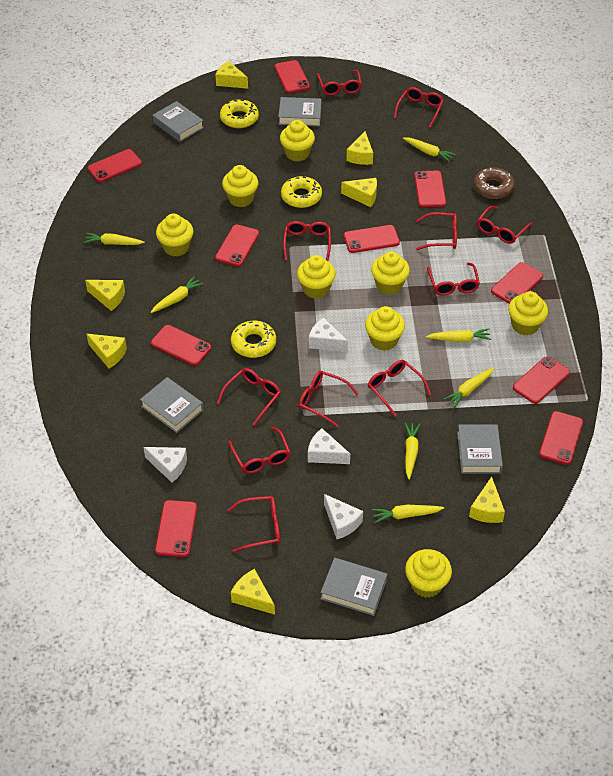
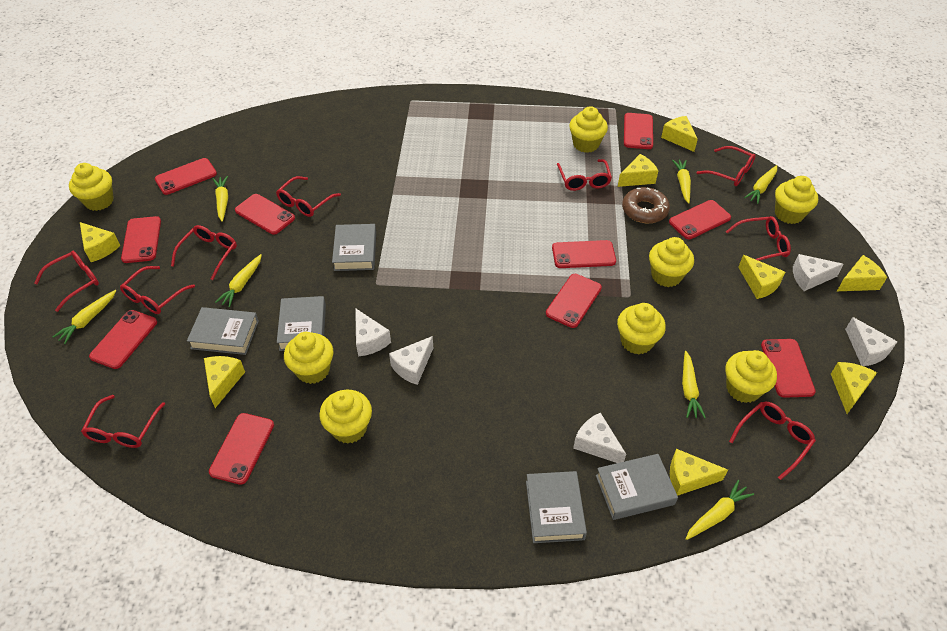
red glasses: [217,368,281,426] [227,496,280,552] [229,427,291,474] [283,221,331,261] [299,371,358,427] [317,70,362,95] [368,360,431,417] [394,87,444,128] [416,212,457,250] [427,262,480,295] [477,206,532,244] = 11 -> [34,251,99,312] [81,395,165,448] [120,266,195,314] [171,225,237,280] [276,176,341,217] [557,159,612,191] [697,146,756,186] [726,216,791,261] [729,402,816,480] = 9
white cheese: [143,447,187,482] [308,428,350,464] [309,318,348,352] [324,494,363,539] = 4 -> [355,308,391,357] [389,336,433,385] [573,413,626,463] [793,254,844,291] [845,317,898,366] = 5
yellow cheese: [85,280,125,311] [87,334,127,368] [215,61,248,89] [231,569,275,615] [341,178,377,207] [346,131,373,165] [469,477,505,523] = 7 -> [80,222,120,262] [204,356,245,408] [618,154,658,187] [661,116,698,152] [670,449,728,496] [738,255,785,299] [831,362,877,414] [837,255,887,291] = 8
yellow donut: [220,99,259,129] [231,321,276,358] [281,176,322,208] = 3 -> none = 0

